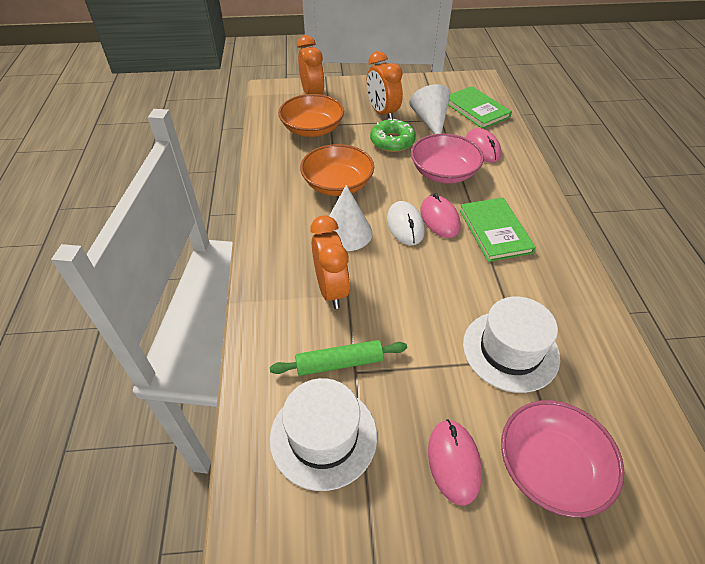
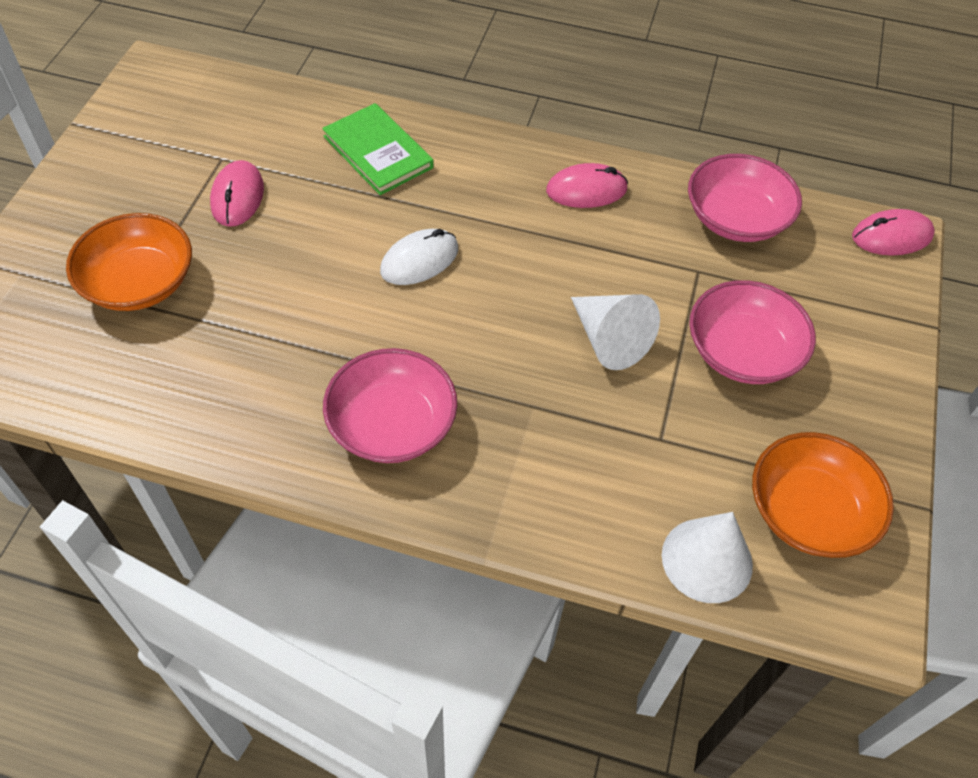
green book: [448,86,512,129] [460,198,536,262] = 2 -> [322,103,434,195] = 1
green donut: [370,118,416,152] = 1 -> none = 0
green rolling pin: [270,340,407,376] = 1 -> none = 0
orange clock: [297,35,325,95] [310,215,350,309] [366,51,403,119] = 3 -> none = 0
pink bowl: [411,134,484,183] [501,400,624,518] = 2 -> [323,348,457,463] [688,154,802,242] [689,280,816,384] = 3
white hat: [270,378,377,491] [463,296,560,393] = 2 -> none = 0

